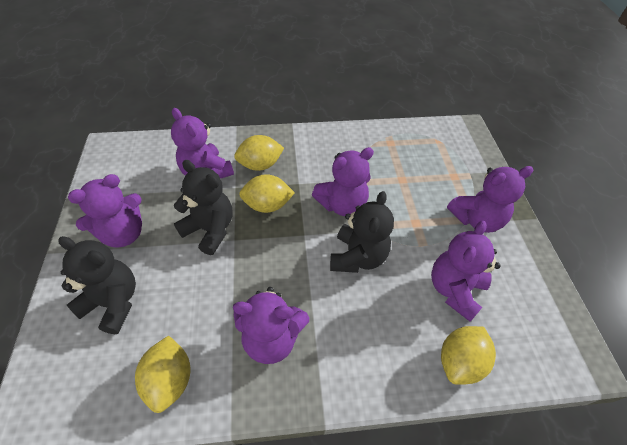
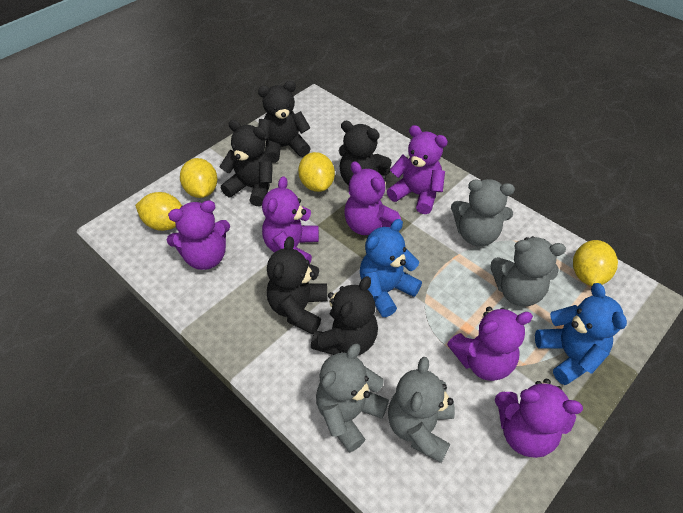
black teddy bear: [58,236,136,334] [174,160,233,255] [330,191,394,273] = 3 -> [220,120,273,206] [258,81,311,163] [267,236,327,334] [311,276,378,355] [339,121,392,185] = 5
blue teddy bear: none = 0 -> [360,219,422,317] [535,283,627,385] = 2
grey teddy bear: none = 0 -> [316,343,389,452] [388,357,455,463] [451,179,515,246] [490,236,566,306] = 4

